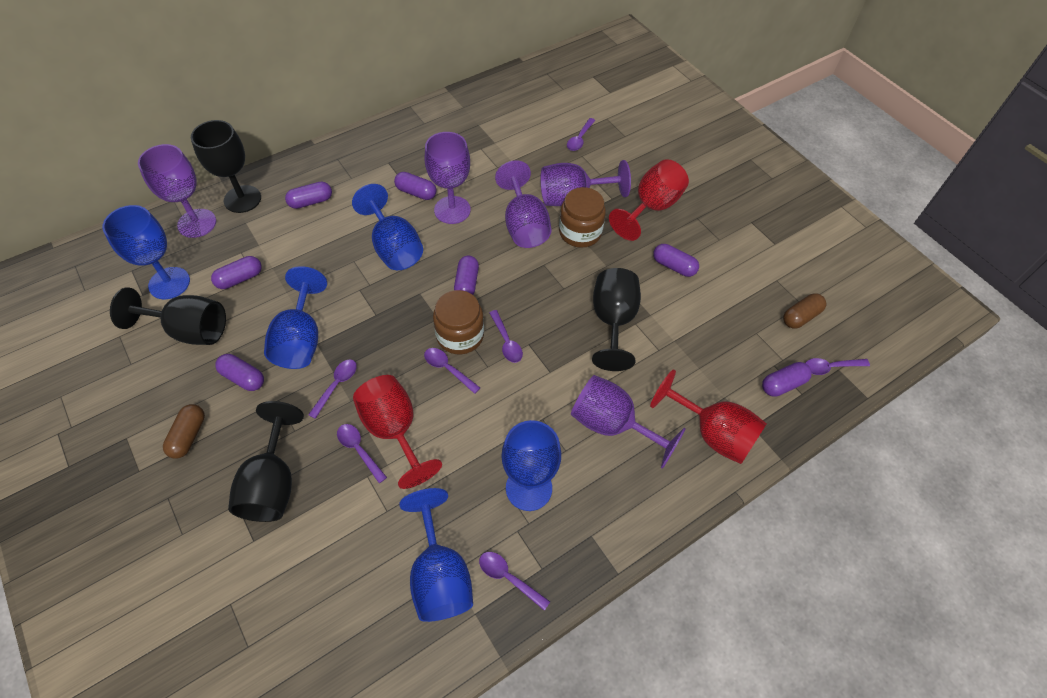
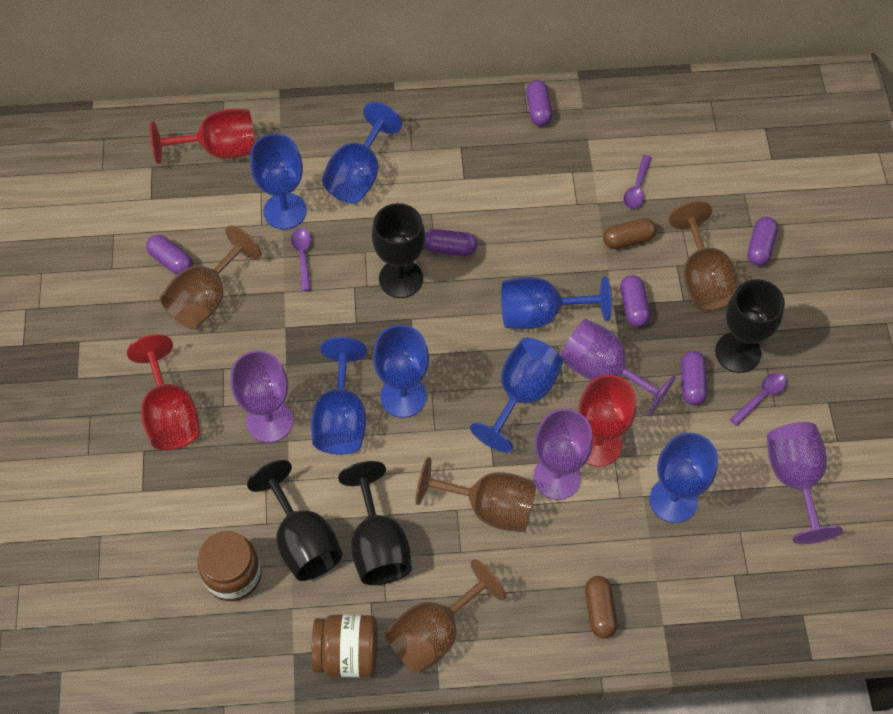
blue goblet: [102,205,190,299] [264,266,327,369] [352,184,423,270] [399,488,473,622] [501,420,561,511] = 5 -> [250,134,307,230] [311,337,367,454] [322,102,402,203] [373,325,429,418] [470,338,563,452] [501,276,611,329] [649,433,718,523] = 7
brown goblet: none = 0 -> [160,225,262,329] [384,559,506,674] [415,457,536,532] [669,201,739,310] = 4
purple capsule: [211,256,262,289] [215,354,264,391] [285,182,332,209] [394,172,436,200] [454,255,479,295] [653,244,699,277] [762,362,812,397] = 7 -> [146,235,193,275] [424,229,477,256] [526,80,552,126] [620,275,650,327] [681,351,707,405] [747,217,778,266] = 6
purple goblet: [138,144,216,238] [424,132,471,224] [495,160,551,248] [541,160,631,206] [571,375,686,469] = 5 -> [230,350,293,443] [533,409,593,500] [560,319,676,416] [767,422,843,544] = 4
purple spoon: [308,359,357,419] [337,424,387,483] [424,348,480,394] [479,552,550,610] [489,310,523,363] [567,118,596,151] [805,358,870,375] = 7 -> [291,228,311,291] [623,155,652,209] [730,372,787,426] = 3

